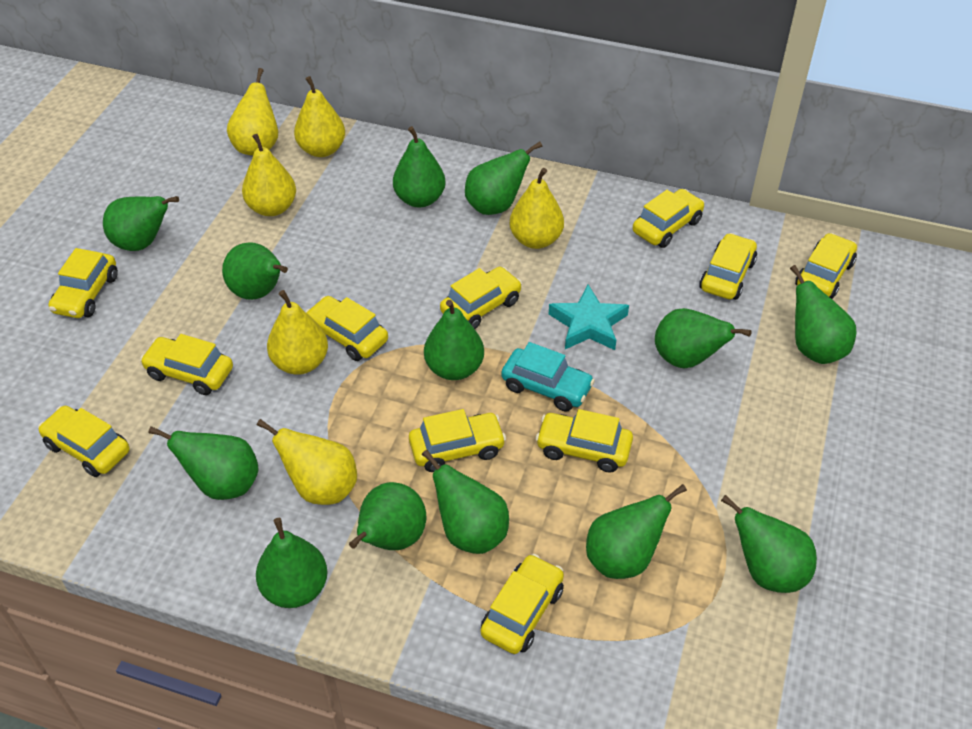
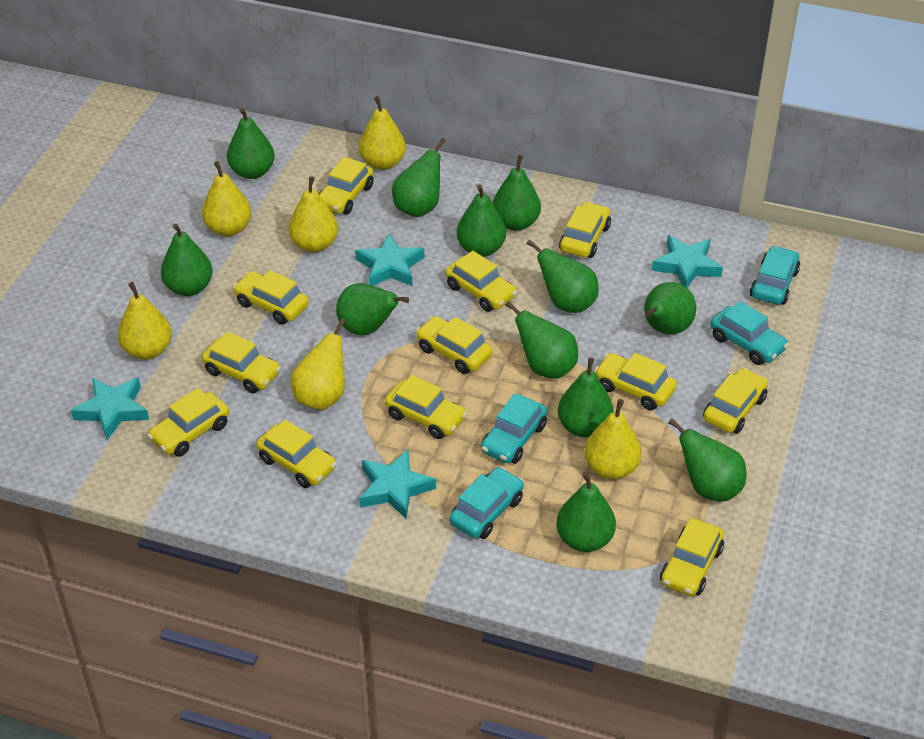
green pear: [103,196,179,251] [148,426,259,500] [222,242,288,300] [256,518,328,608] [349,482,426,550] [393,126,446,207] [422,449,509,554] [424,300,484,380] [465,141,542,215] [586,484,687,579] [655,308,752,369] [721,495,817,593] [790,265,856,364] = 13 -> [161,223,213,296] [227,108,275,179] [336,283,409,335] [392,138,446,217] [456,185,506,257] [492,155,541,231] [505,301,578,379] [527,239,599,313] [556,472,616,552] [558,357,614,437] [644,282,696,334] [668,418,746,501] = 12
turquoise car: [501,342,595,412] = 1 -> [449,467,524,539] [481,393,547,464] [710,301,789,365] [750,245,800,305] = 4
turquoise star: [549,284,629,350] = 1 -> [71,377,149,440] [355,233,425,286] [359,449,436,520] [651,235,723,288] = 4
yellow car: [38,406,130,477] [48,248,118,318] [140,334,233,395] [305,296,388,361] [409,409,506,472] [440,267,522,329] [481,554,564,654] [536,409,633,472] [633,189,705,248] [699,233,757,300] [795,233,857,299] = 11 -> [147,388,229,457] [202,332,281,393] [233,270,309,324] [256,420,337,488] [319,157,374,215] [385,375,467,439] [416,316,493,374] [445,251,517,312] [559,201,611,258] [594,353,677,410] [660,518,724,596] [703,368,768,434] = 12

